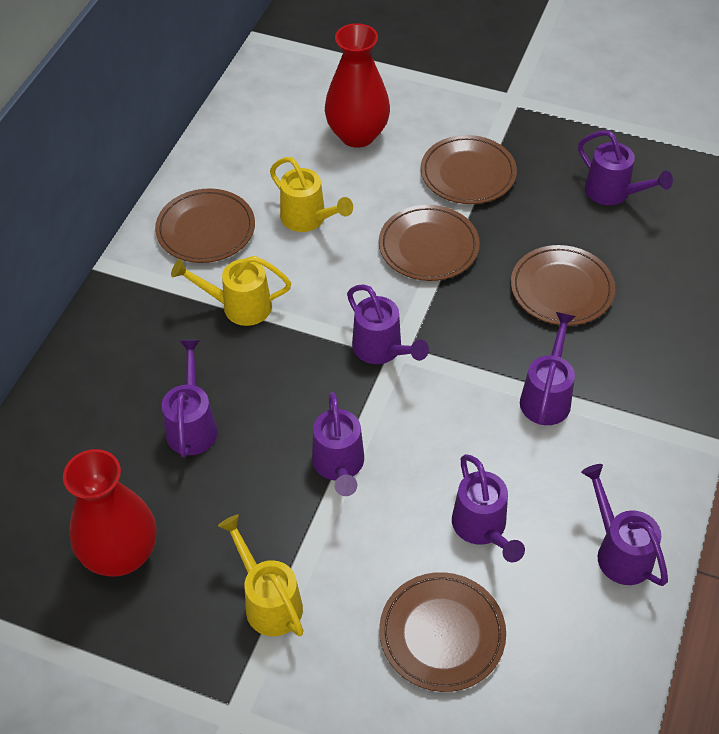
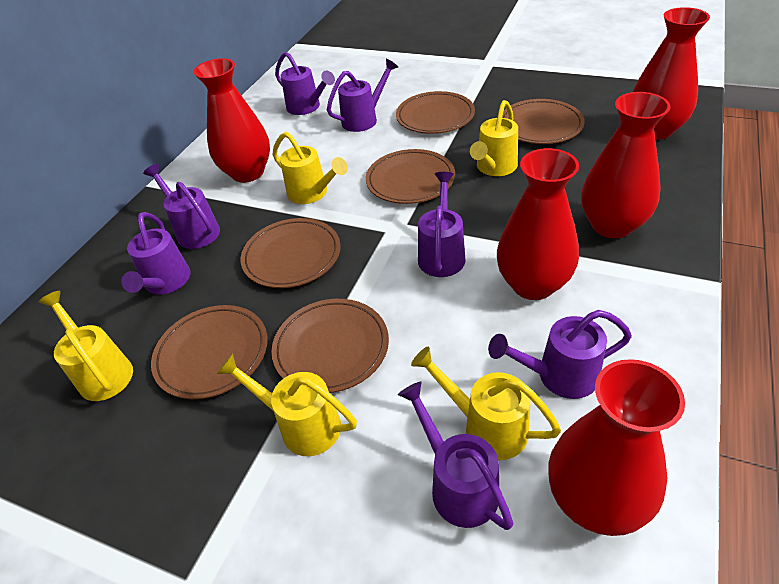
brown plate: [155,188,255,263] [379,205,480,281] [379,572,506,692] [421,135,517,204] [511,245,615,326] = 5 -> [151,305,268,399] [241,218,340,288] [272,299,389,393] [366,149,455,204] [396,91,475,134] [502,99,585,144] = 6
red vase: [63,449,156,577] [325,23,390,148] = 2 -> [193,58,270,183] [497,148,579,300] [548,359,685,536] [581,92,671,238] [633,7,710,140] = 5
yellow watering can: [171,256,291,326] [218,515,303,636] [270,157,353,232] = 3 -> [39,291,133,401] [216,353,357,456] [273,132,348,204] [411,347,561,460] [470,100,518,176] = 5

